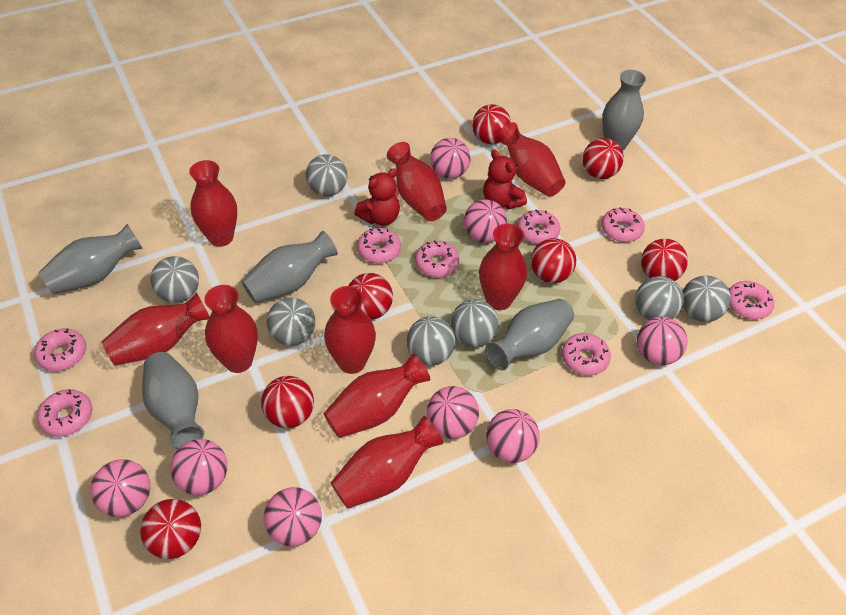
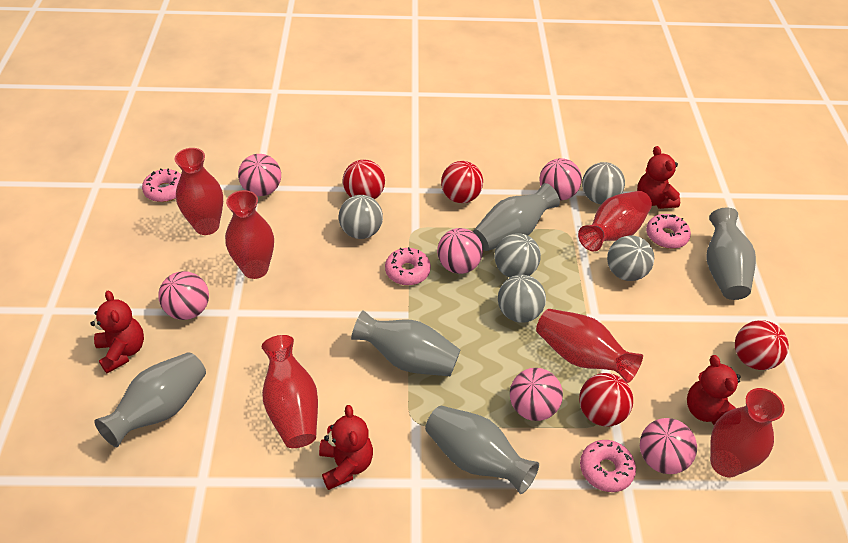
grey ball: [150,256,199,303] [267,298,315,346] [306,155,347,196] [407,316,455,365] [451,299,499,348] [635,276,684,320] [683,275,731,322] = 7 -> [339,195,383,239] [495,233,541,278] [498,275,546,323] [582,162,625,204] [607,235,654,281] = 5
pink ball: [90,459,150,517] [170,439,227,495] [264,487,322,546] [427,386,479,439] [430,138,471,179] [464,199,507,243] [486,409,540,463] [637,317,687,365] = 8 -> [158,271,209,320] [238,154,281,196] [437,228,483,274] [510,368,563,421] [539,158,582,200] [640,418,697,474] = 6
pink donut: [34,328,86,371] [37,389,92,437] [357,227,401,263] [415,241,459,277] [518,209,560,244] [562,333,611,375] [601,207,645,242] [729,281,774,319] = 8 -> [142,169,181,202] [385,247,431,285] [580,440,636,492] [646,214,691,249] = 4
red ball: [140,499,201,559] [261,376,314,428] [349,273,393,320] [472,104,511,144] [531,238,576,283] [583,138,624,179] [641,239,688,281] = 7 -> [343,160,385,199] [441,161,483,203] [579,373,633,427] [735,320,789,370] = 4
red teddy bear: [354,168,400,226] [483,150,527,210] = 2 -> [90,291,144,373] [319,405,373,490] [637,146,680,209] [687,355,740,425] = 4
red vase: [102,292,210,366] [189,160,237,247] [204,285,258,373] [324,286,376,374] [324,354,430,438] [331,416,443,509] [387,142,447,221] [479,224,527,310] [497,122,565,197] = 9 -> [175,148,223,235] [225,190,274,279] [261,335,318,448] [536,309,643,383] [578,191,652,251] [710,388,785,477] = 6

